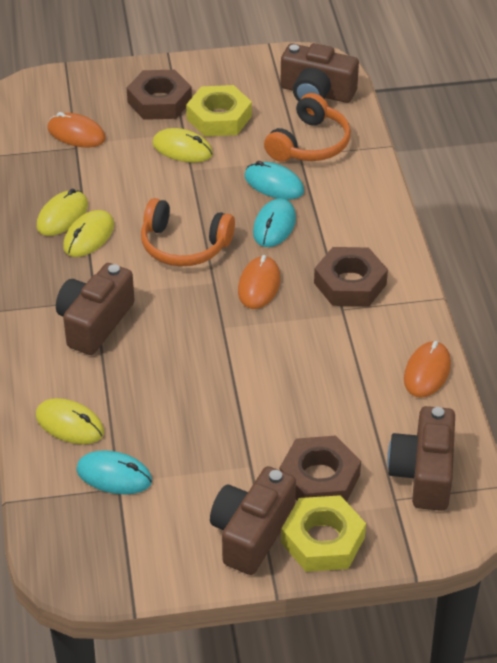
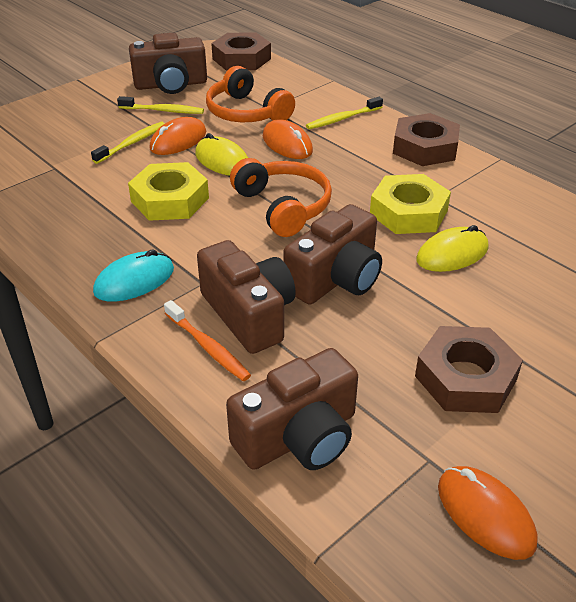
orange toothbrush: none = 0 -> [164,300,251,381] = 1
turquoise mouse: [76,450,152,494] [245,161,304,200] [253,198,296,247] = 3 -> [93,250,174,302] = 1
yellow mouse: [36,398,104,444] [37,189,88,236] [63,210,114,257] [152,128,213,162] = 4 -> [195,133,248,176] [416,225,489,272] = 2
yellow toothbrush: none = 0 -> [91,122,165,164] [117,96,204,114] [306,97,383,129] = 3

